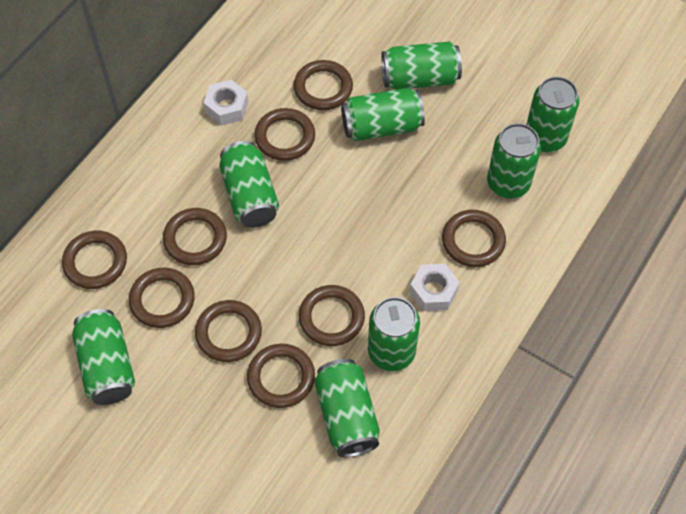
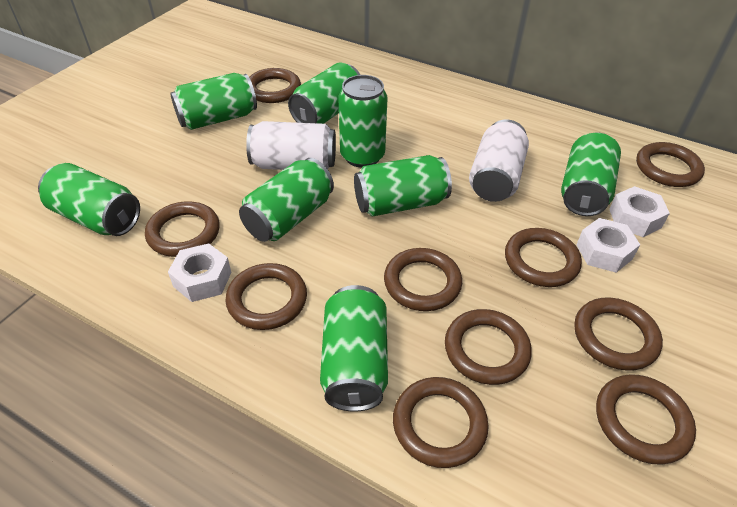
brown ring: [62,231,127,289] [129,268,195,328] [163,208,227,265] [195,300,262,362] [247,344,315,408] [254,108,315,161] [294,60,353,110] [299,285,365,346] [442,210,506,267] = 9 -> [145,201,220,257] [226,263,307,330] [249,68,301,103] [384,248,462,311] [393,377,489,468] [445,309,532,385] [505,228,582,287] [574,298,663,371] [596,374,696,465] [636,142,705,187] = 10
white can: none = 0 -> [246,121,336,170] [469,120,529,202] = 2
white nut: [204,80,248,126] [410,264,460,311] = 2 -> [168,243,232,302] [577,218,640,273] [609,186,670,237] = 3

